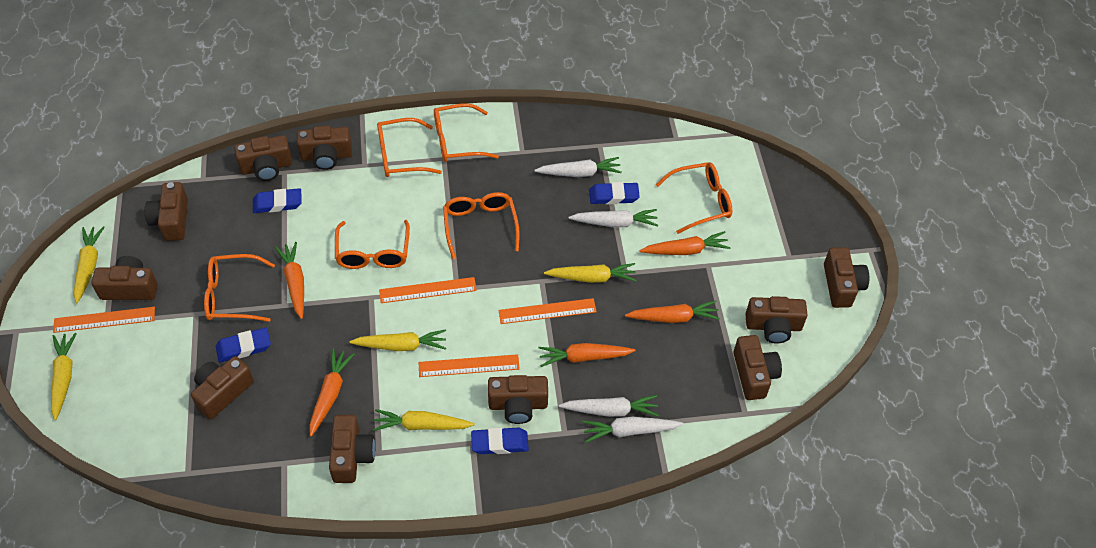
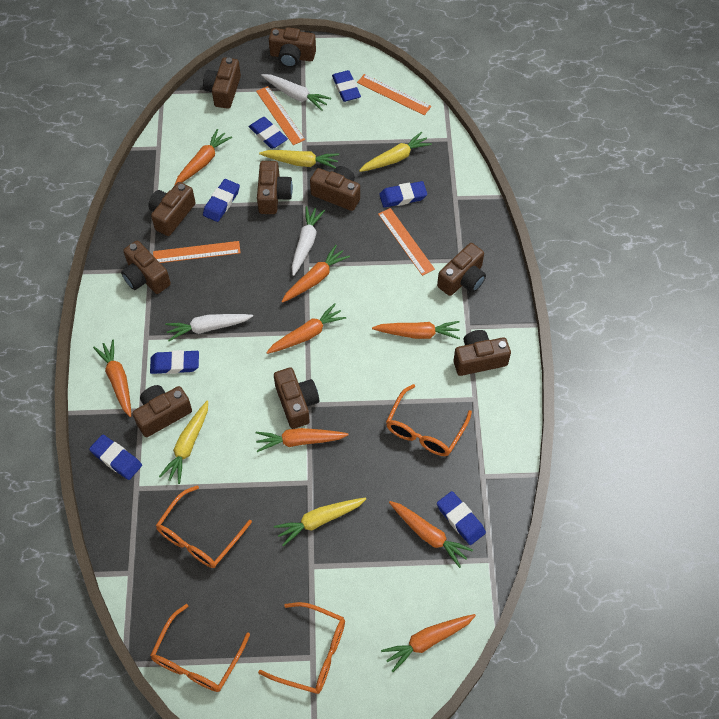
blue eraser: [216,328,271,362] [253,188,302,213] [471,427,529,454] [589,182,640,204] = 4 -> [89,434,142,480] [150,350,199,374] [203,179,240,222] [249,117,288,149] [332,70,361,102] [379,181,427,208] [437,491,486,545] = 7
orange carrot: [275,242,304,319] [309,349,355,437] [538,343,635,367] [625,301,720,323] [640,231,730,255] = 5 -> [93,340,131,417] [175,129,232,184] [255,428,349,452] [266,303,346,354] [281,245,350,303] [372,321,460,339] [381,614,476,672] [389,501,473,568] = 8
orange glasses: [204,254,275,322] [335,220,410,269] [377,118,442,177] [434,103,499,162] [443,192,520,260] [656,162,732,234] = 6 -> [150,604,250,692] [156,485,252,568] [258,602,345,694] [386,384,472,456] = 4
white carrot: [534,157,622,177] [559,395,659,417] [569,209,658,227] [582,417,683,443] = 4 -> [165,314,253,341] [261,74,331,111] [292,206,325,276] = 3
yellow carrot: [51,333,77,420] [74,226,104,303] [350,330,446,351] [373,409,474,431] [544,263,637,283] = 5 -> [159,401,208,484] [259,150,339,168] [274,498,366,546] [359,132,432,172] = 4

